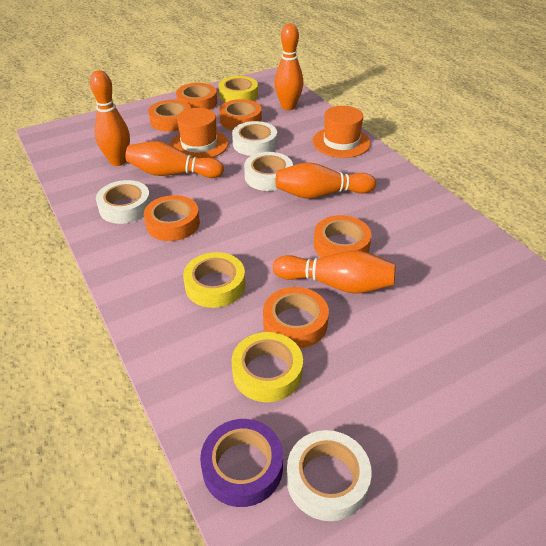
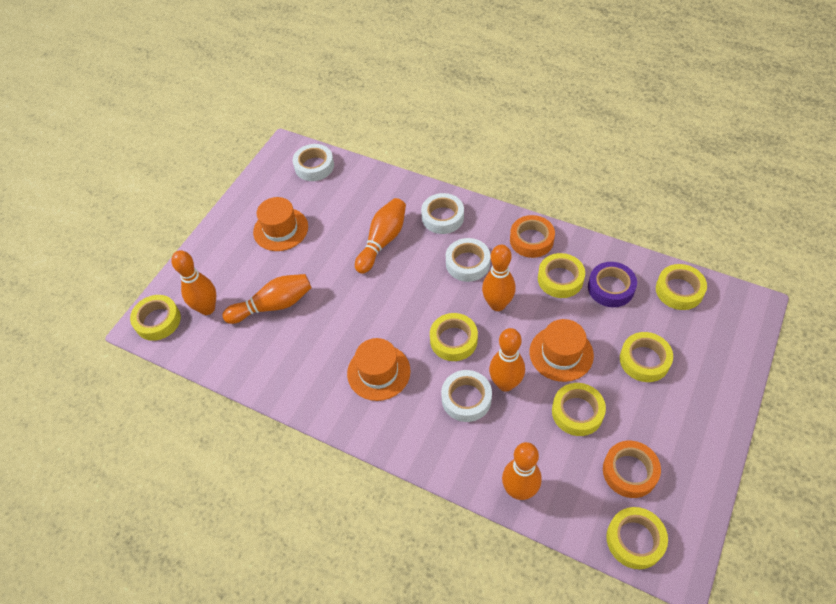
orange bowling pin: [90,70,130,166] [125,141,224,178] [273,250,396,294] [275,23,303,110] [276,162,376,199] = 5 -> [171,250,216,315] [222,274,312,324] [355,198,406,274] [482,245,516,311] [489,328,525,392] [502,442,542,500] = 6
orange hat: [170,108,228,158] [312,106,371,158] = 2 -> [253,197,308,251] [347,338,411,401] [530,319,594,382] = 3
orange tape: [144,195,200,241] [148,100,191,132] [176,83,217,110] [219,99,262,130] [263,287,329,348] [314,215,371,258] = 6 -> [510,215,555,258] [603,441,661,498] = 2
yellow tape: [183,252,246,308] [218,76,258,102] [232,332,303,402] = 3 -> [130,295,181,341] [430,313,478,361] [538,253,585,298] [552,383,606,436] [606,507,668,569] [620,332,673,382] [656,264,707,310] = 7

